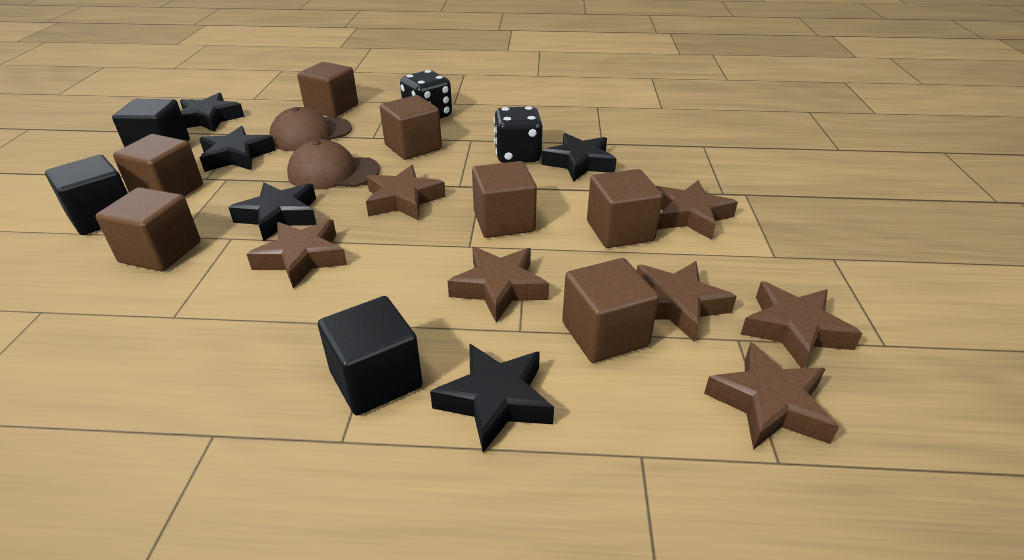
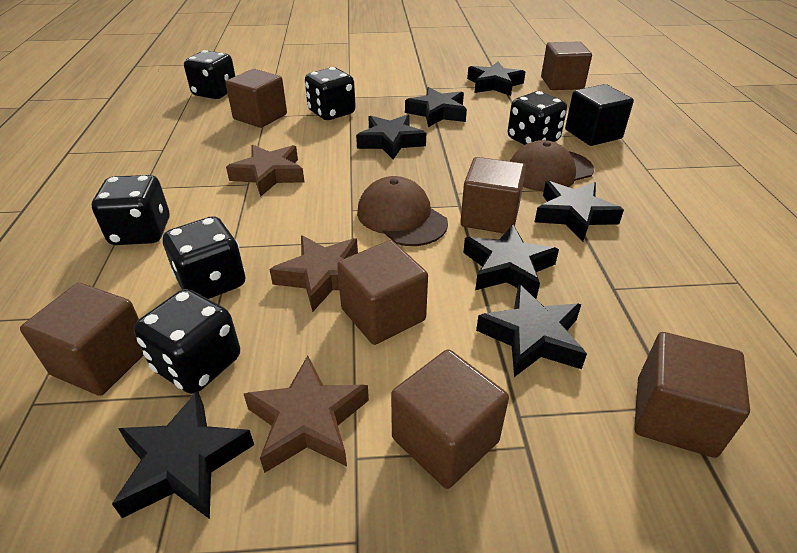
black cube: [45,155,128,235] [112,99,190,147] [318,296,423,416] = 3 -> [565,84,634,146] = 1
black dice: [400,70,452,119] [494,106,543,163] = 2 -> [92,175,169,245] [134,289,240,394] [163,216,245,299] [184,50,235,99] [305,67,356,120] [508,91,567,145] = 6
black star: [180,93,244,132] [199,126,276,172] [228,182,316,241] [430,343,554,453] [541,133,617,182] = 5 -> [112,390,254,519] [356,114,426,160] [405,87,467,127] [463,225,559,299] [467,62,525,96] [476,284,587,377] [535,181,624,241] = 7
brown star: [247,219,347,289] [366,165,446,221] [448,247,549,323] [637,261,737,342] [656,180,738,240] [704,342,839,450] [741,281,863,368] = 7 -> [226,145,304,197] [244,356,369,473] [269,235,358,312] = 3

